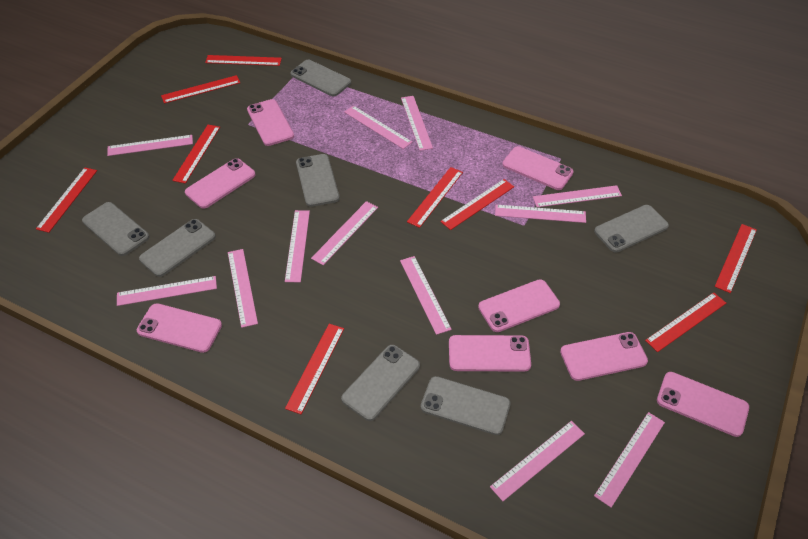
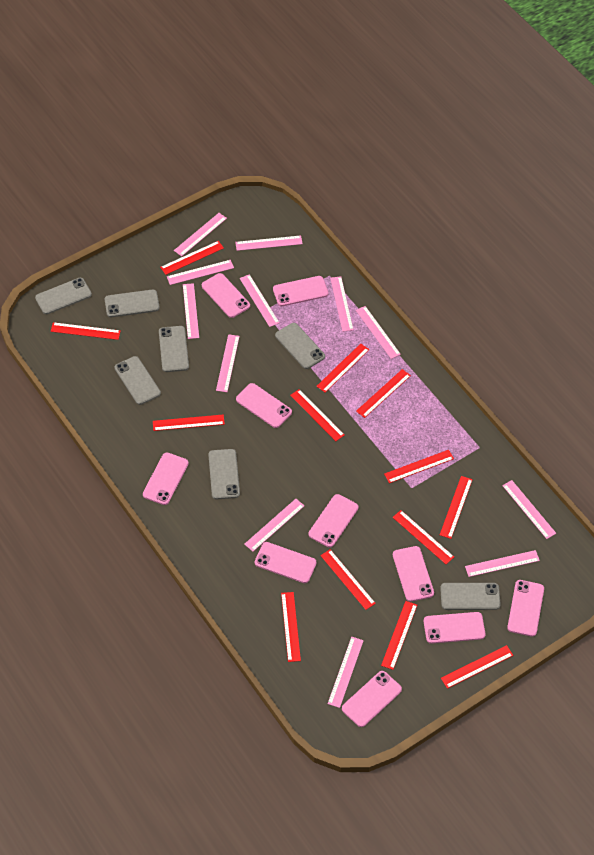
pink phone: [137,303,222,353] [185,158,256,209] [247,99,294,146] [449,335,531,372] [478,279,560,332] [502,146,574,190] [560,332,648,381] [657,372,749,437] = 8 -> [143,453,189,505] [202,273,250,318] [236,383,292,428] [255,542,317,583] [273,276,328,306] [309,494,359,547] [342,671,402,727] [393,546,434,602] [424,612,485,644] [507,580,544,637] = 10
red ruler: [36,167,97,233] [161,75,240,104] [172,125,220,184] [205,55,282,66] [285,324,344,414] [407,167,463,228] [440,179,514,230] [645,292,726,352] [715,224,757,293] = 9 -> [51,322,121,340] [153,414,225,431] [160,241,224,275] [281,592,301,662] [290,389,345,441] [316,343,369,393] [320,549,376,610] [356,369,411,418] [381,601,417,670] [384,450,454,483] [393,510,454,564] [440,476,473,539] [441,645,513,689] = 13

